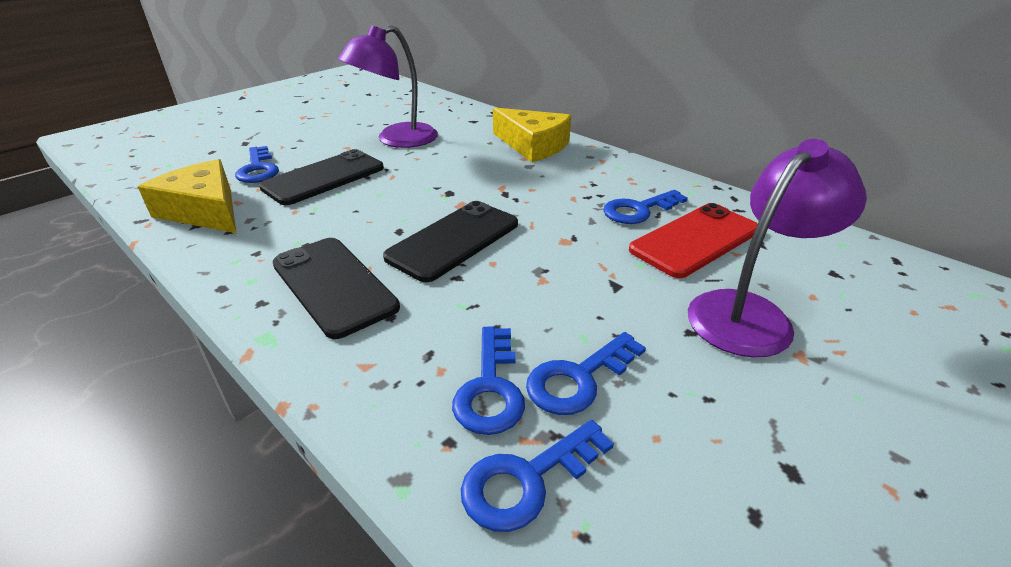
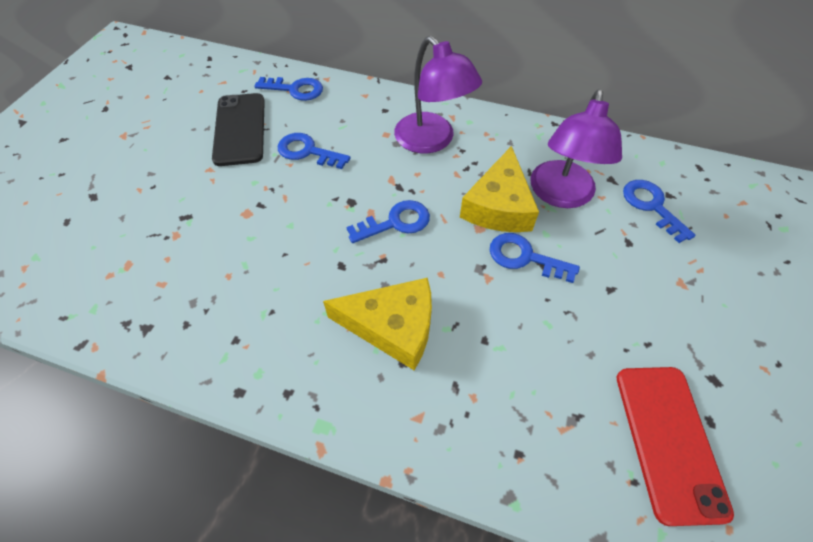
black phone: [259,149,384,205] [272,238,400,339] [383,201,518,282] = 3 -> [212,93,265,166] = 1

